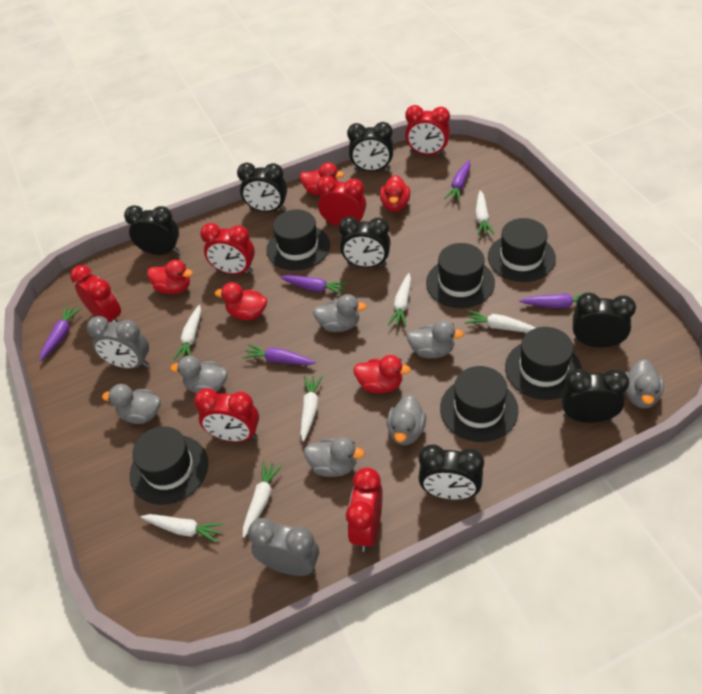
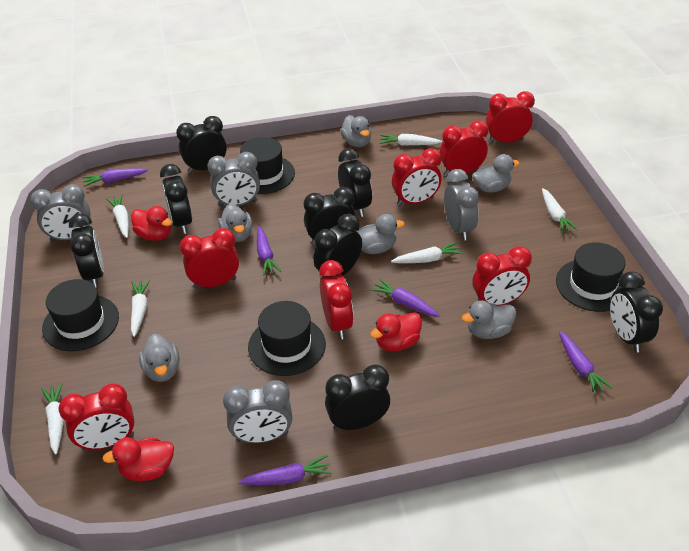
black clock: [124,205,179,255] [237,163,287,212] [339,216,391,268] [347,122,393,171] [418,445,484,500] [561,369,629,423] [573,293,636,348] = 7 -> [69,214,104,287] [160,164,192,234] [176,116,227,173] [304,187,356,246] [313,214,362,275] [325,364,390,431] [338,148,372,217] [610,271,663,353] = 8
black hat: [130,426,208,505] [266,209,330,270] [426,243,495,308] [440,366,518,442] [488,218,556,282] [505,327,582,400] = 6 -> [42,279,119,351] [240,137,295,194] [248,301,326,376] [556,242,625,312] = 4
grey clock: [87,316,149,369] [248,518,319,576] = 2 -> [31,184,91,241] [207,152,260,207] [223,380,292,443] [444,169,479,240] = 4
grey duck: [102,384,161,424] [170,356,227,394] [304,437,365,477] [313,294,367,332] [387,395,426,445] [407,320,464,358] [625,359,664,408] = 7 -> [139,334,180,382] [218,204,253,242] [340,115,372,147] [356,214,405,254] [462,300,517,339] [472,154,520,193] = 6
red clock: [70,265,121,322] [194,388,259,442] [200,223,255,274] [317,176,366,226] [346,467,383,552] [405,105,450,155] = 6 -> [58,383,135,450] [180,228,239,289] [319,260,354,339] [392,148,442,206] [440,120,488,177] [472,246,532,306] [486,91,535,143] = 7
red duck: [147,260,193,294] [215,282,267,320] [300,162,344,196] [353,355,411,393] [380,175,410,212] = 5 -> [102,437,174,481] [131,206,173,241] [370,312,422,351] = 3
white carrot: [141,514,224,543] [173,305,201,360] [243,461,282,538] [300,376,323,442] [388,273,411,327] [465,310,536,333] [475,190,494,236] = 7 -> [41,383,64,455] [106,194,129,238] [131,280,150,337] [380,134,442,146] [391,242,463,263] [542,188,579,233] = 6

